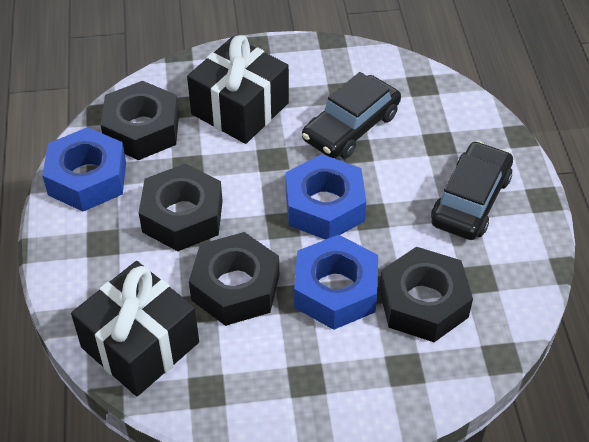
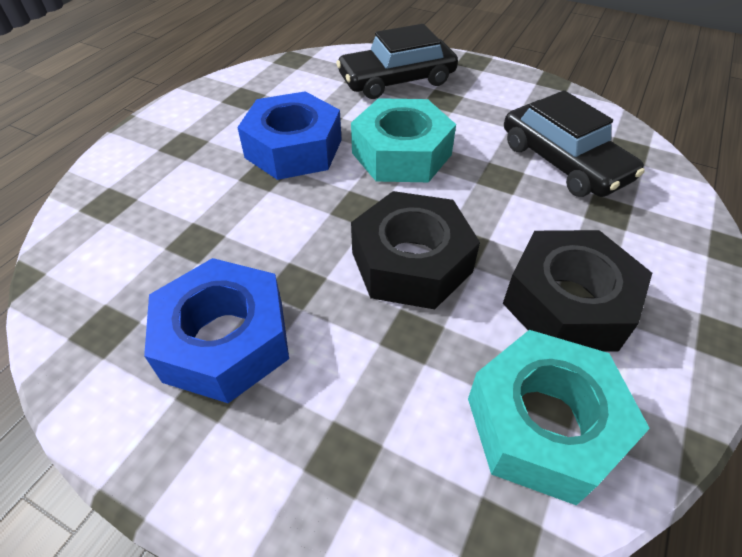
black gift: [71,261,199,396] [187,35,289,144] = 2 -> none = 0
black nut: [100,81,179,160] [139,164,223,251] [189,232,279,326] [379,247,473,342] = 4 -> [351,191,480,309] [503,230,652,352] = 2
blue nut: [42,127,126,211] [286,154,366,240] [294,235,378,330] = 3 -> [144,258,289,403] [237,91,342,180] = 2
turquoise nut: none = 0 -> [351,98,456,182] [468,330,650,506] = 2

